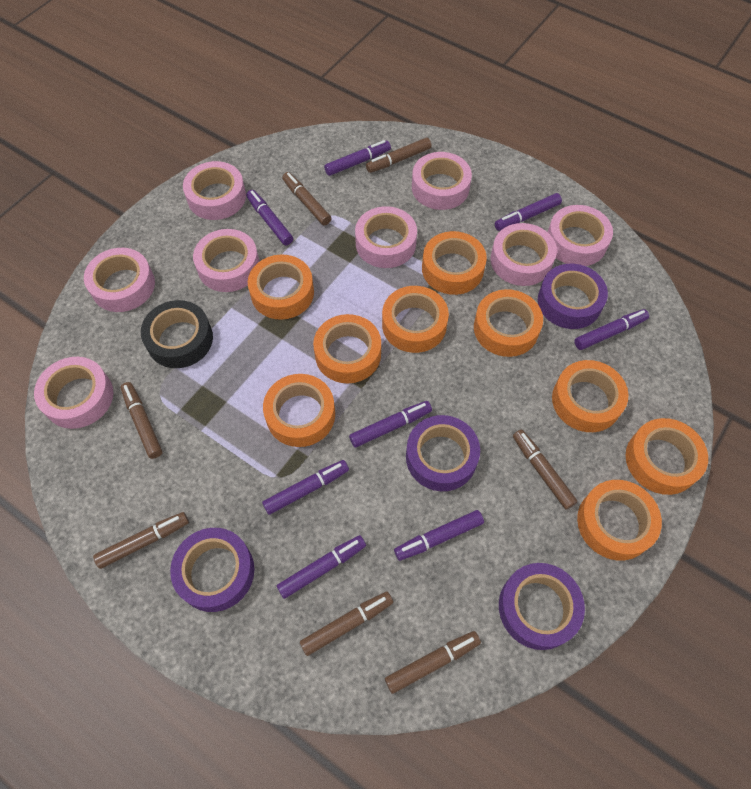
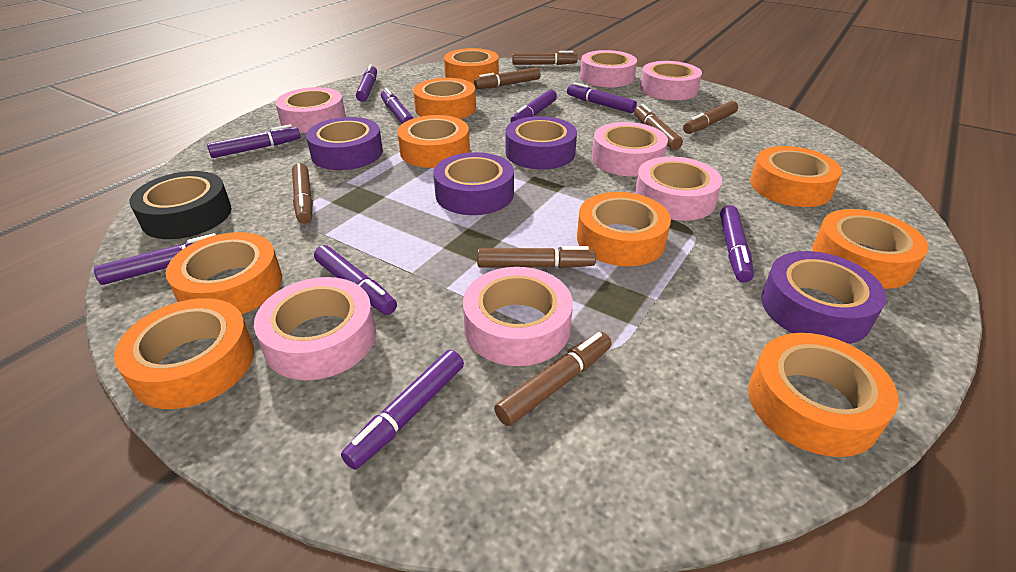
pink tape: [34,357,114,429] [84,248,155,312] [183,161,246,220] [193,229,260,292] [355,206,417,268] [412,152,472,210] [490,223,557,286] [548,205,613,266] = 8 -> [254,277,376,380] [275,87,346,133] [463,267,573,366] [580,50,637,87] [592,122,668,177] [635,157,722,221] [640,61,702,100] = 7
purple marker: [246,190,293,245] [262,460,349,515] [277,535,366,599] [324,140,391,176] [349,401,432,448] [394,510,484,561] [495,193,562,231] [574,309,649,350] = 8 -> [94,233,216,285] [207,124,301,158] [314,245,397,315] [341,350,464,470] [356,64,377,102] [381,88,413,124] [510,90,557,123] [567,82,637,113] [720,205,754,283] = 9

